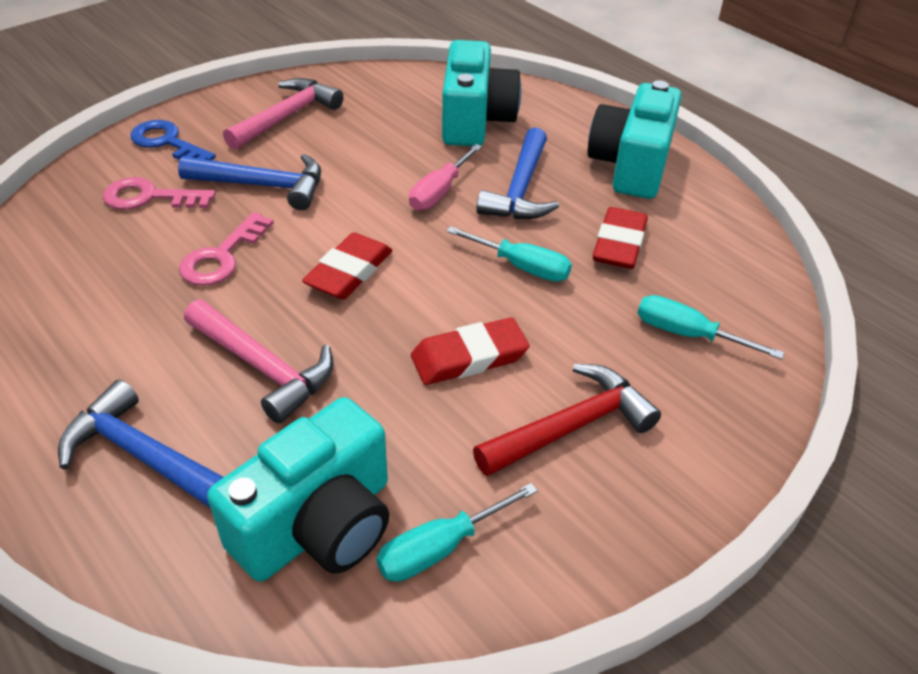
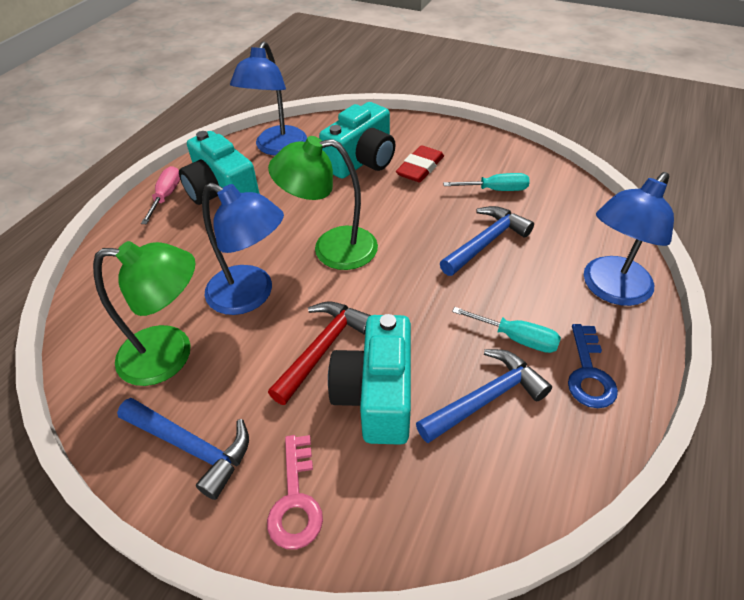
blue lamp: none = 0 -> [202,183,284,315] [230,41,307,155] [584,172,674,306] = 3
green lamp: none = 0 -> [93,241,196,386] [268,136,378,270] = 2
pink hammer: [184,300,334,423] [223,78,343,150] = 2 -> none = 0
pink key: [103,177,215,210] [179,212,274,286] = 2 -> [267,435,323,550] = 1
red eraser: [302,233,393,299] [411,317,530,385] [593,207,648,269] = 3 -> [396,145,444,183] = 1
turquoise screwdriver: [376,483,538,582] [447,226,572,282] [638,295,784,360] = 3 -> [443,173,530,191] [452,307,561,353] = 2

